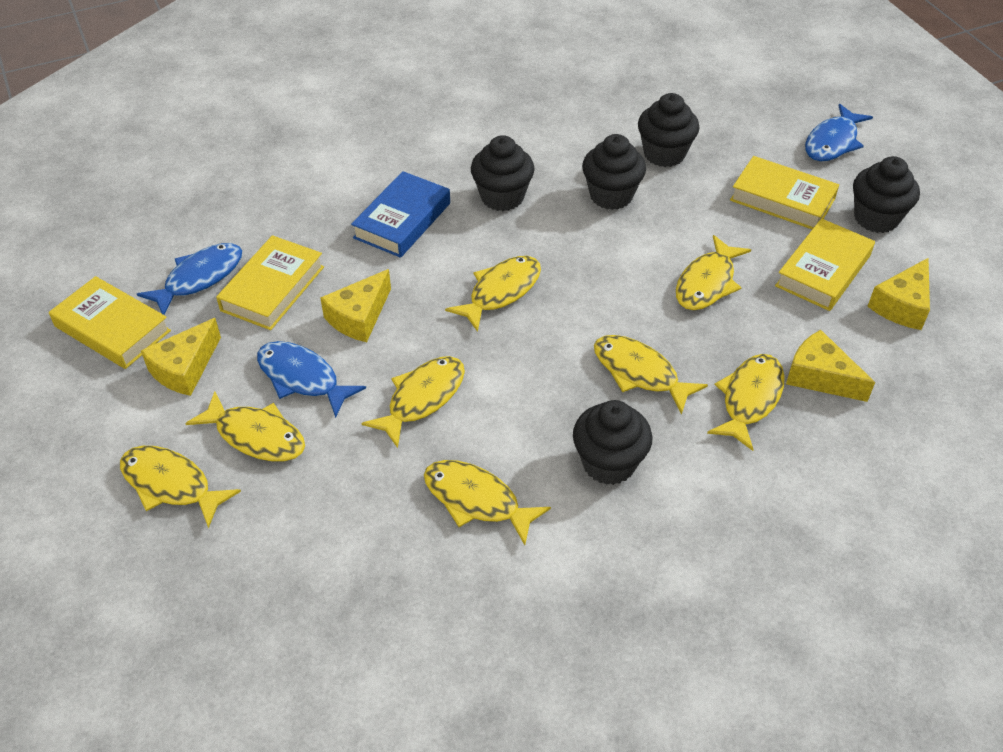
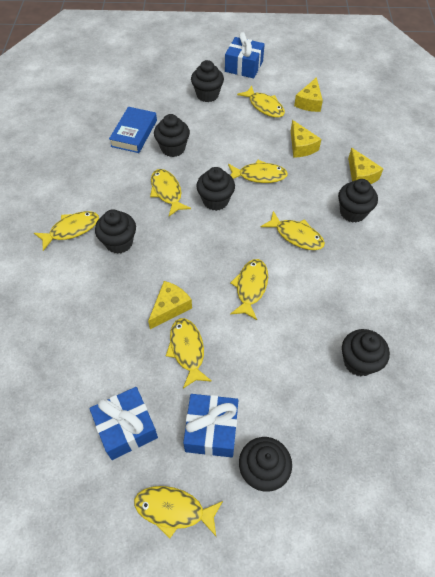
black cupcake: [471,135,535,211] [573,400,653,485] [582,134,646,210] [638,93,699,167] [853,156,920,233] = 5 -> [95,209,136,254] [154,114,190,157] [191,60,224,102] [196,167,235,211] [239,437,292,492] [338,179,378,223] [342,329,390,376] = 7
blue fish: [137,243,242,315] [257,341,366,418] [805,104,873,161] = 3 -> none = 0
blue gift: none = 0 -> [89,387,158,460] [183,394,238,457] [225,32,265,78] = 3
yellow book: [49,276,171,369] [216,235,324,330] [730,156,839,229] [775,218,875,311] = 4 -> none = 0

